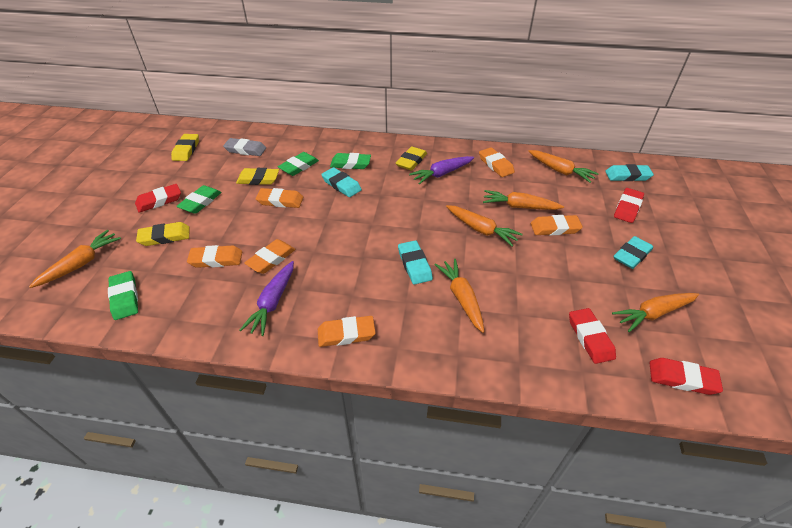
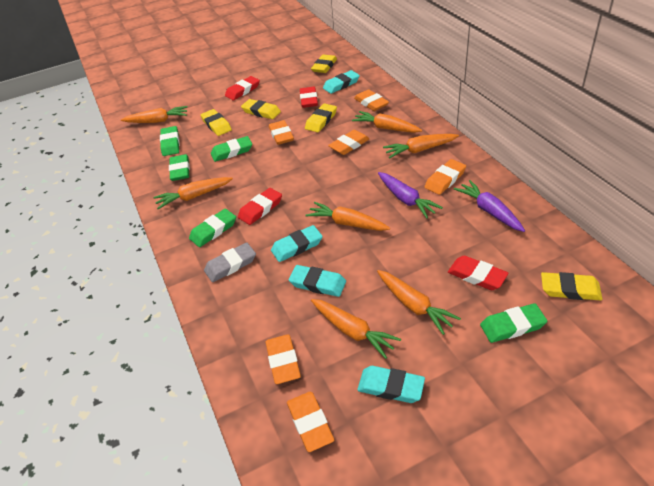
green eraser: [108,271,138,320] [176,185,222,214] [278,152,319,176] [330,153,371,169] = 4 -> [160,126,180,156] [169,154,190,181] [189,209,236,247] [211,136,252,162] [480,303,547,343] = 5
orange carrot: [29,230,121,288] [434,259,484,333] [446,205,523,247] [483,190,564,210] [528,150,599,183] [612,293,699,332] = 6 -> [121,106,188,123] [153,177,233,209] [306,202,390,231] [311,299,401,359] [352,111,422,133] [377,270,461,335] [383,134,459,158] = 7
yellow eraser: [136,222,190,246] [171,134,199,161] [236,168,279,185] [395,146,427,171] = 4 -> [201,109,232,136] [241,99,281,119] [305,103,337,132] [311,54,337,73] [541,272,602,300] = 5

